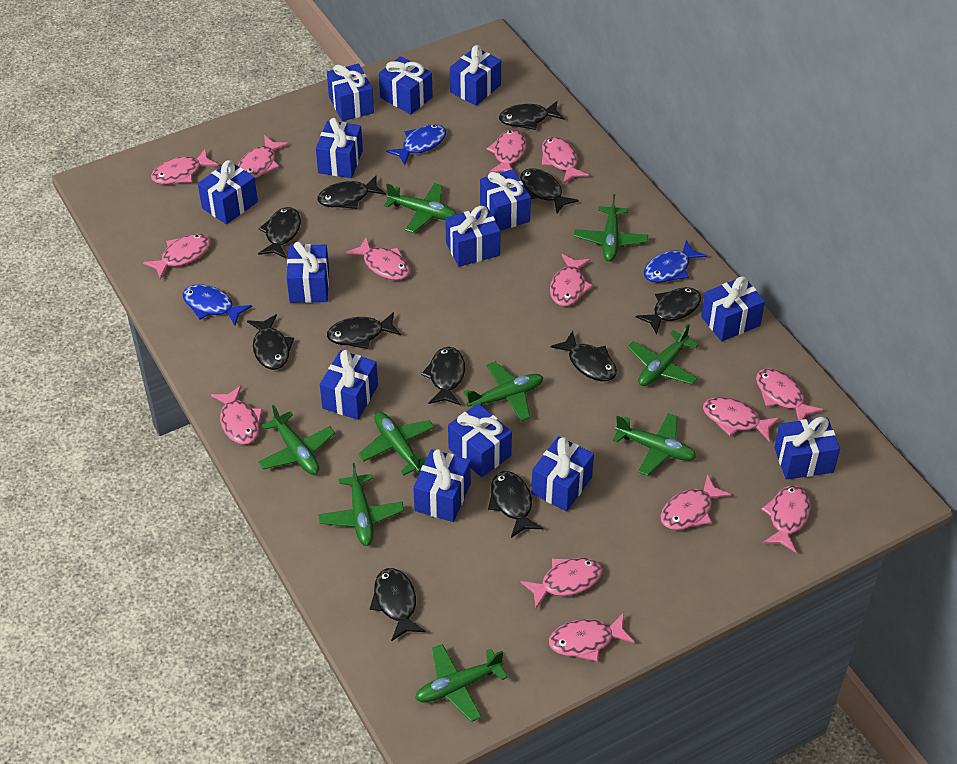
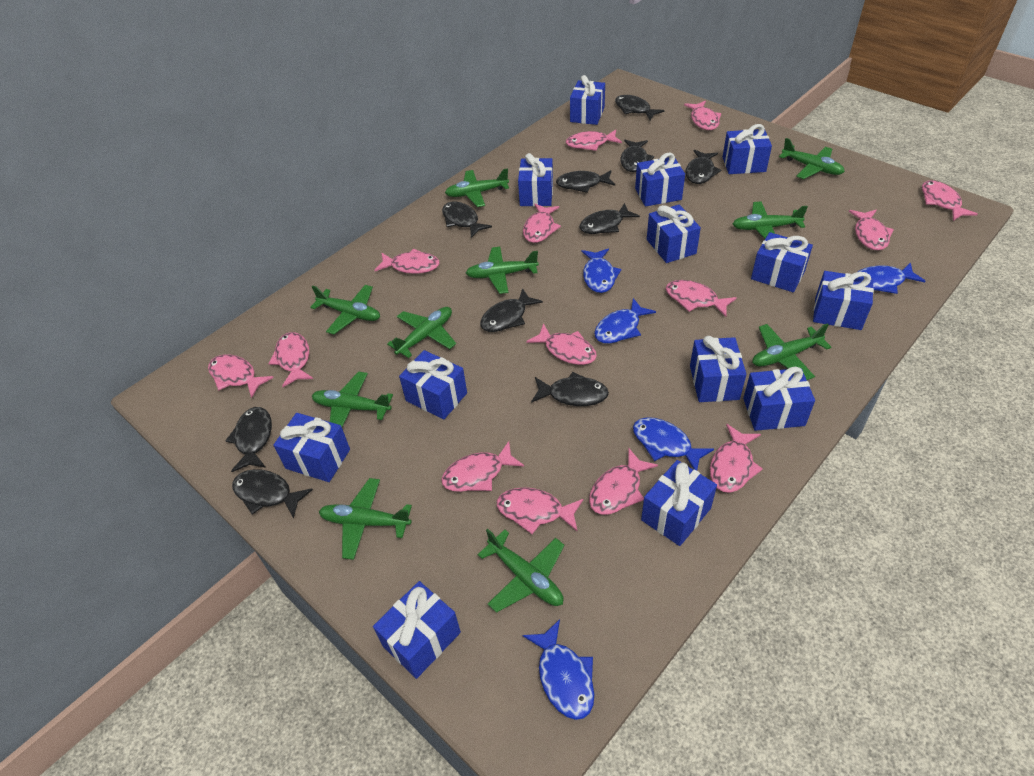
black fish: [247,314,294,370] [258,207,301,259] [317,176,386,209] [327,312,401,349] [370,568,426,641] [421,347,465,405] [488,471,543,538] [499,101,565,130] [520,168,578,213] [550,331,617,381] [636,287,701,335] = 11 -> [225,407,272,472] [232,469,313,518] [442,201,492,238] [480,288,543,332] [531,372,609,406] [556,170,615,193] [579,203,640,234] [615,95,665,120] [620,140,654,172] [685,150,721,184] = 10
blue fish: [183,284,252,325] [386,124,446,165] [644,240,707,283] = 3 -> [523,619,594,720] [582,249,621,293] [594,298,656,344] [633,417,714,470] [858,262,925,294] = 5
blue gift: [198,160,258,224] [287,242,329,303] [316,118,363,178] [320,350,378,420] [327,64,374,121] [379,56,433,114] [413,449,471,522] [445,206,500,267] [448,403,512,477] [450,45,501,106] [480,169,531,231] [531,436,594,511] [701,277,765,341] [774,417,840,479] = 14 -> [273,413,350,482] [373,581,461,679] [399,350,467,420] [518,153,553,206] [570,75,605,125] [635,153,685,206] [641,460,717,546] [647,205,701,263] [690,336,747,402] [723,124,772,174] [743,367,815,431] [751,232,813,292] [813,271,874,330] = 13
green plane: [258,405,335,475] [318,463,404,546] [358,412,435,475] [384,183,457,233] [415,644,507,722] [464,362,543,421] [574,194,648,261] [613,413,696,476] [627,324,699,386] = 9 -> [310,285,380,335] [312,372,393,427] [319,478,412,560] [387,307,456,358] [445,168,509,207] [466,247,539,294] [478,529,564,613] [733,201,808,239] [752,323,831,380] [779,138,845,179] = 10

